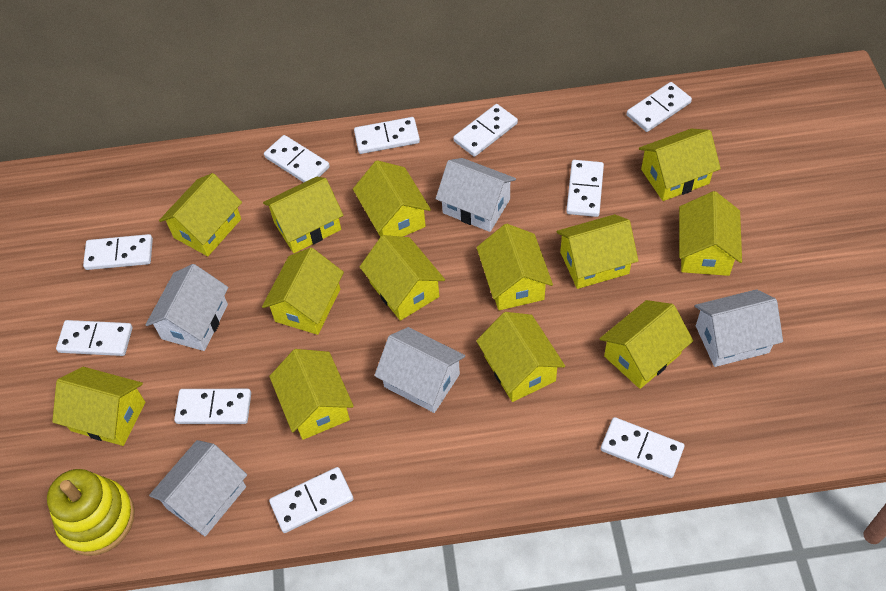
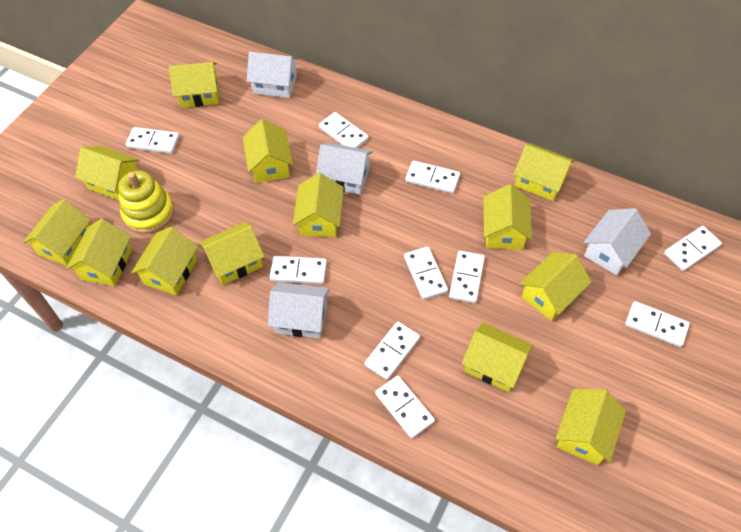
white house: [146,264,229,351] [149,440,247,536] [374,327,465,413] [436,158,516,232] [695,289,783,367] = 5 -> [247,52,298,98] [268,282,329,338] [316,142,373,195] [584,208,651,275] = 4

